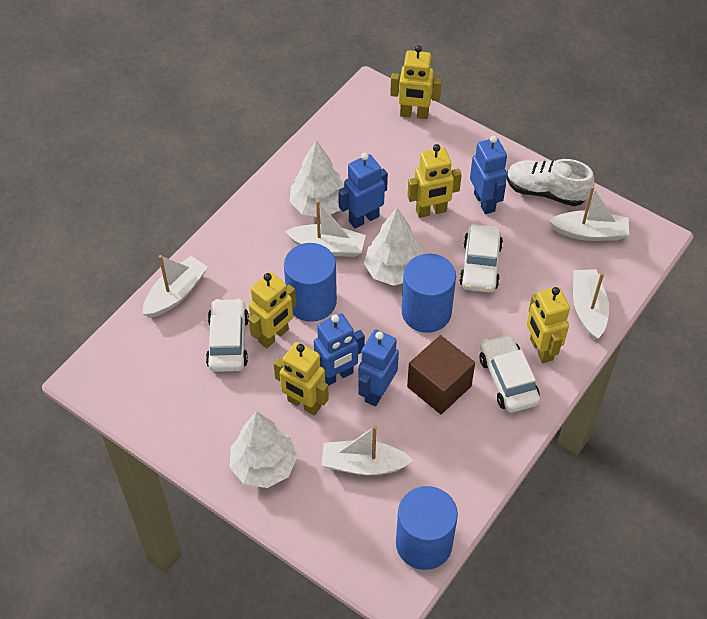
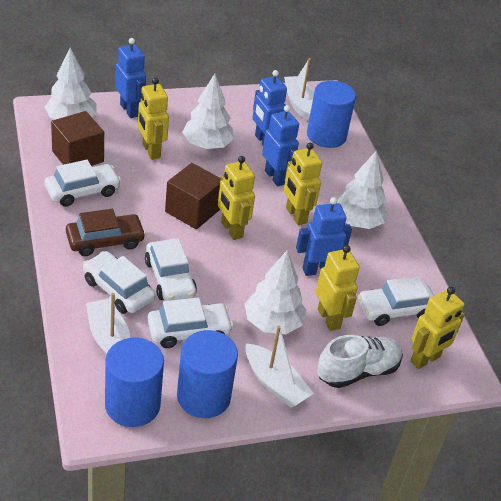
brown car: none = 0 -> [66,209,146,256] = 1
brown cube: [407,335,475,414] = 1 -> [51,111,104,166] [165,163,220,229] = 2
white boat: [143,255,208,318] [285,200,366,257] [321,426,413,475] [549,186,629,241] [573,269,609,340] = 5 -> [86,293,130,355] [245,326,314,407] [284,58,314,120] = 3
white car: [206,298,249,372] [459,224,503,293] [480,334,540,413] = 3 -> [44,160,121,207] [83,251,156,314] [145,238,197,301] [147,297,233,348] [358,276,434,326] = 5
white tree: [229,411,297,488] [290,140,344,218] [364,208,423,286] = 3 -> [44,48,96,120] [182,74,234,149] [244,250,306,334] [337,151,388,229] = 4

